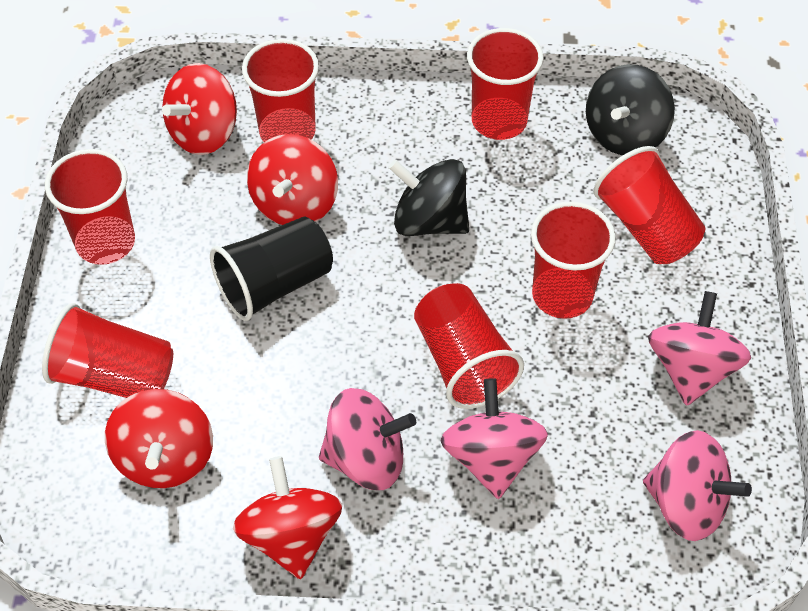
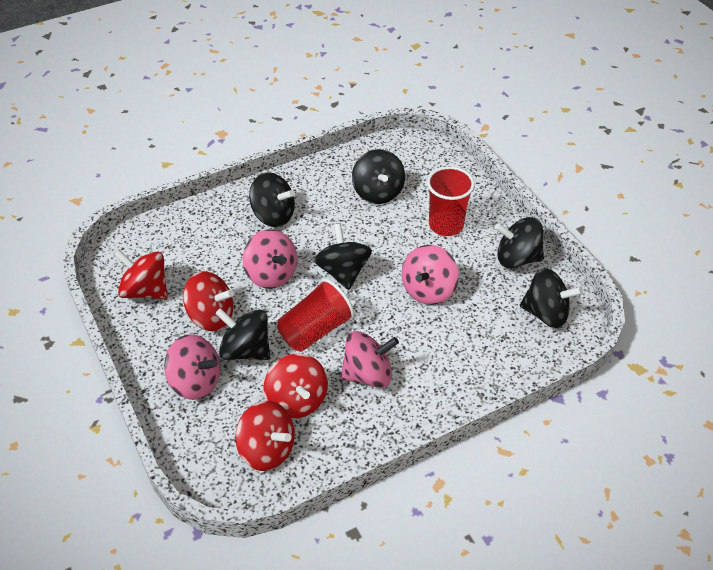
black cup: [210,216,333,321] = 1 -> none = 0
black spinning top: [388,159,469,236] [586,64,675,155] = 2 -> [215,308,270,360] [249,172,295,227] [314,224,372,290] [352,149,405,204] [495,217,544,268] [520,268,583,328] = 6
red cup: [42,303,173,398] [45,149,135,265] [242,39,319,142] [414,283,524,409] [467,28,543,140] [531,201,616,319] [593,146,705,264] = 7 -> [277,279,355,352] [427,166,475,236] = 2

